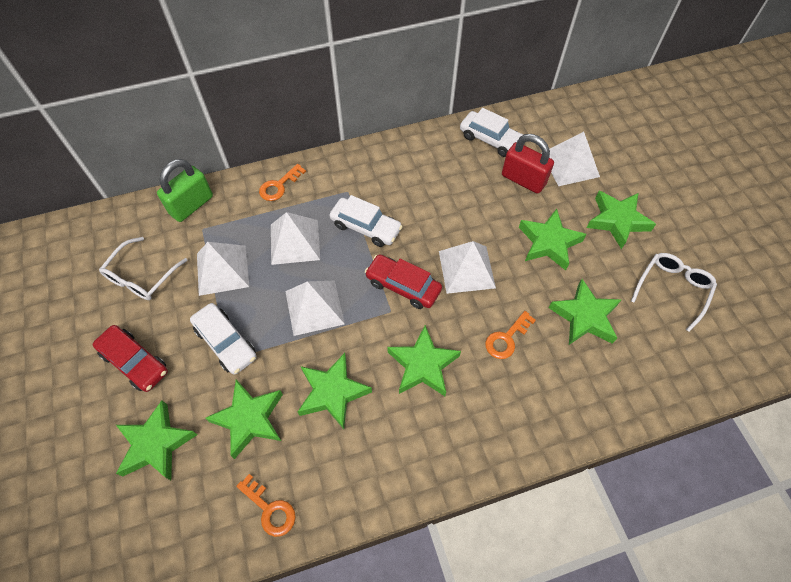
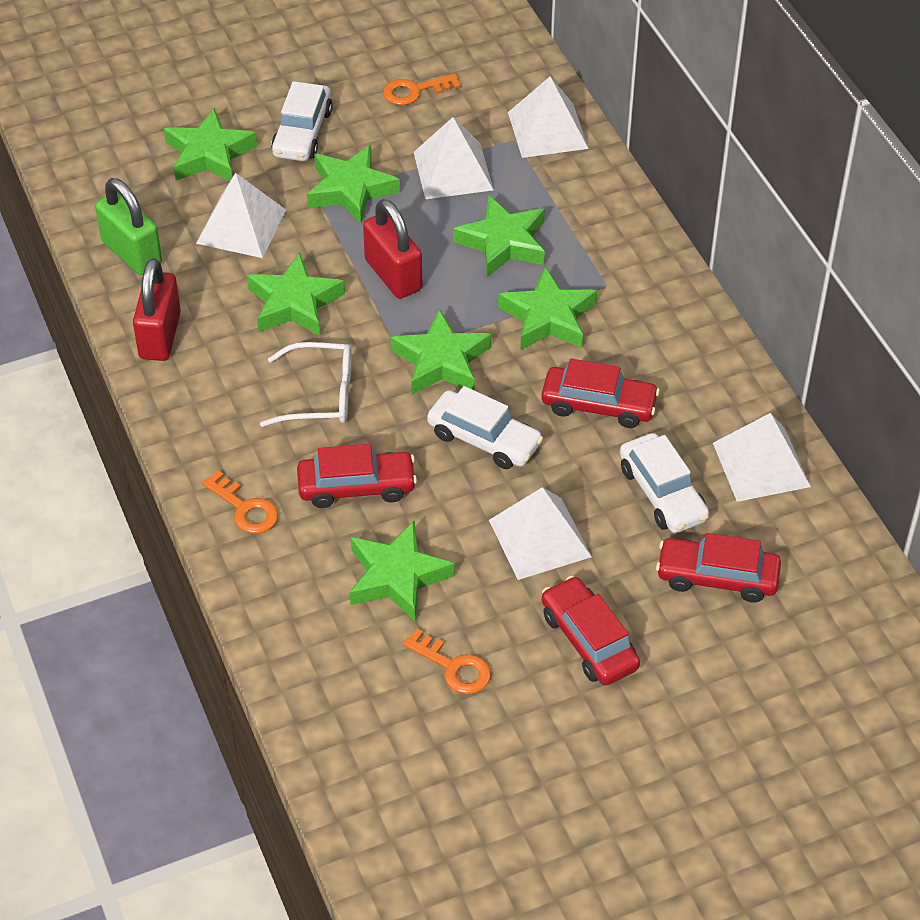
red car: [93,325,168,392] [365,254,442,309] = 2 -> [297,444,417,508] [541,359,660,428] [542,576,640,685] [656,533,781,603] = 4
red padlock: [502,134,554,194] = 1 -> [133,258,181,361] [363,199,422,299] = 2
white glasses: [99,237,188,300] [631,253,717,332] = 2 -> [260,342,352,427] = 1

